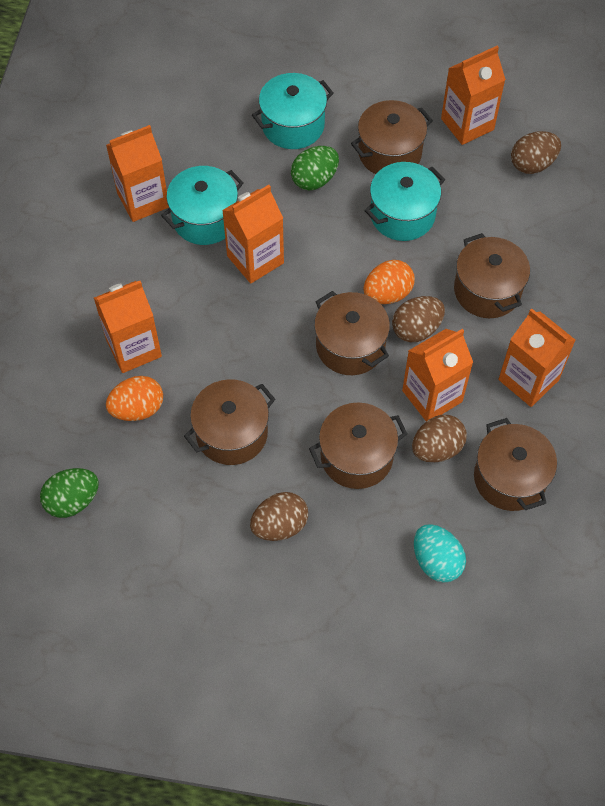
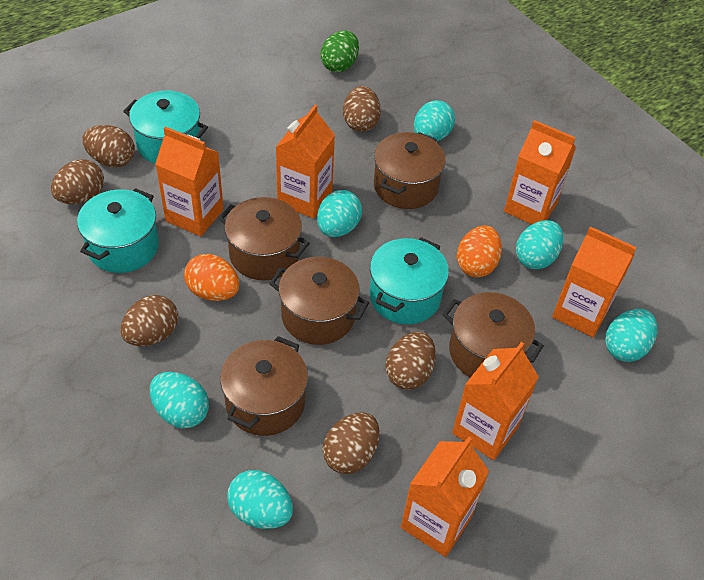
brown egg: [250,492,308,541] [392,296,445,342] [412,415,467,462] [511,131,561,174] = 4 -> [51,159,104,204] [82,125,135,167] [120,295,178,346] [322,412,380,474] [343,86,381,132] [385,331,436,390] = 6
brown pot: [184,379,275,465] [309,403,407,489] [314,291,390,375] [351,100,433,174] [454,233,530,318] [474,418,557,511] = 6 -> [218,197,310,280] [220,336,308,436] [269,257,369,345] [374,132,446,209] [443,292,544,378] = 5
green egg: [40,468,99,518] [291,146,339,190] = 2 -> [321,30,359,72] = 1
turquoise egg: [414,524,466,583] = 1 -> [150,372,209,428] [227,470,293,529] [317,190,362,237] [414,101,455,141] [516,220,563,269] [605,309,657,362] = 6

